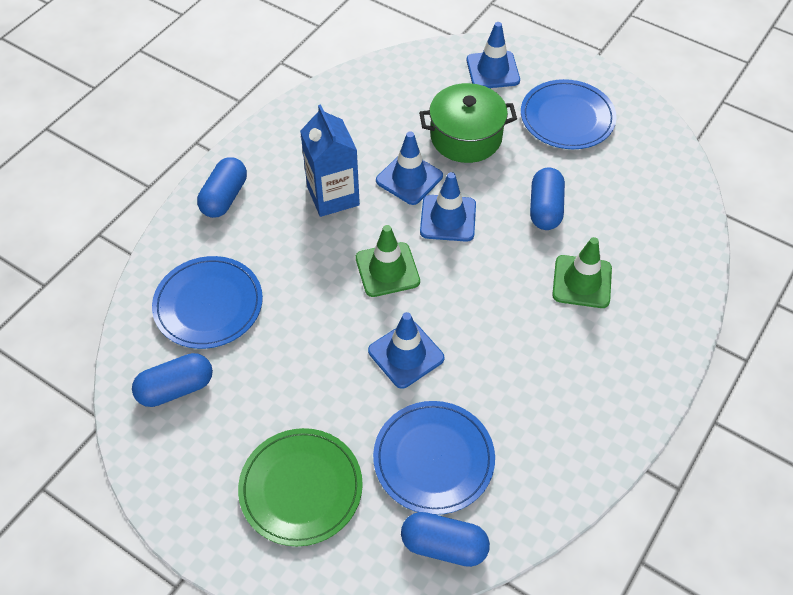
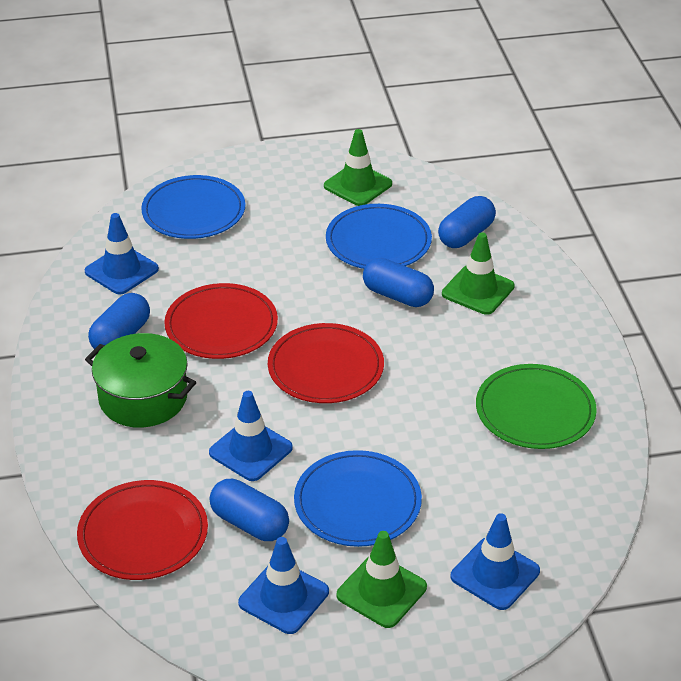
blue carton: [300,104,360,217] = 1 -> none = 0
green traffic cone: [356,225,420,297] [552,237,612,308] = 2 -> [324,129,392,206] [337,531,427,628] [442,232,515,315] = 3
red plate: none = 0 -> [77,480,208,580] [164,283,278,359] [268,323,384,403] = 3

